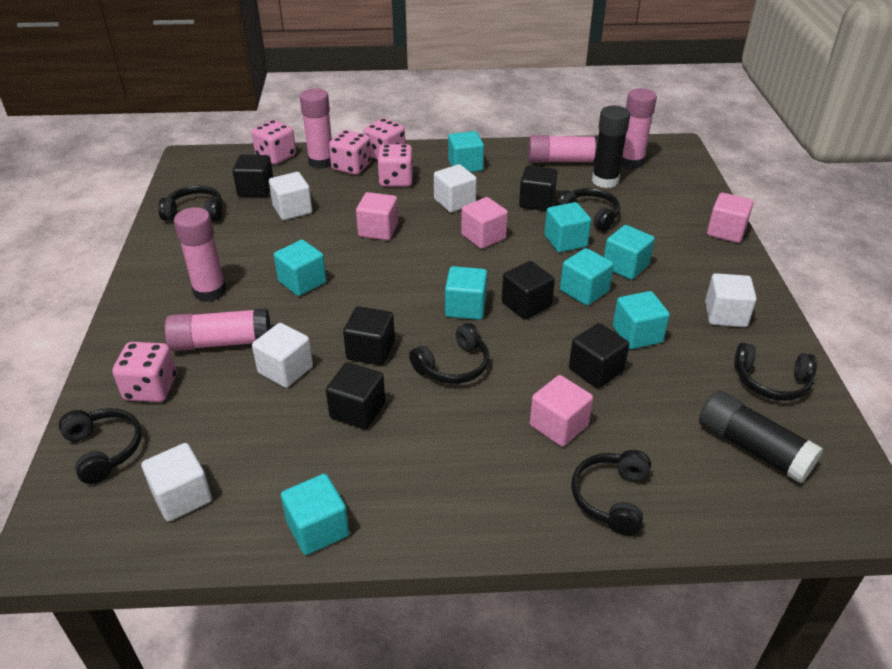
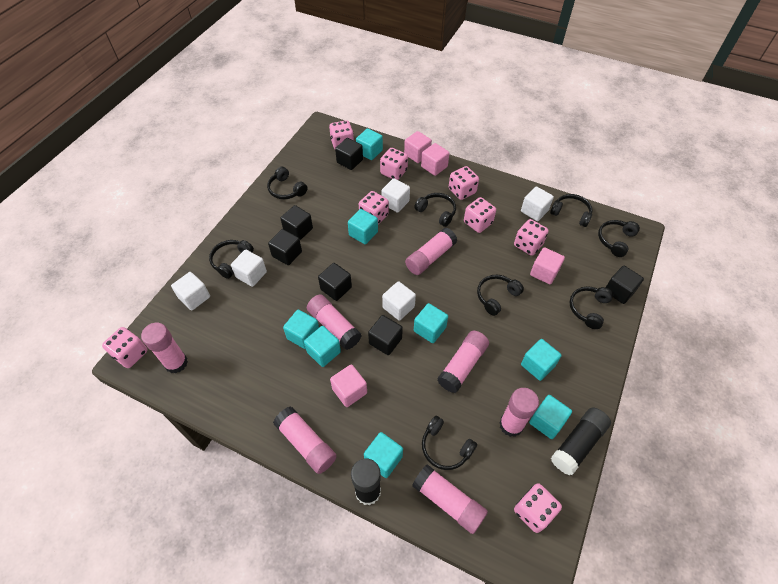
black headphones: [59,408,142,484] [158,186,222,221] [409,323,489,384] [556,188,620,231] [571,450,651,536] [734,343,817,401] = 6 -> [209,240,254,279] [267,167,308,199] [414,193,456,227] [422,416,477,470] [477,275,524,316] [550,194,593,227] [569,286,613,329] [598,220,640,257] = 8
pink dice: [112,342,176,402] [252,120,296,165] [329,130,371,175] [364,118,405,160] [377,144,413,187] = 5 -> [102,327,148,368] [329,120,354,149] [359,191,389,224] [380,148,408,180] [449,166,479,200] [464,197,496,233] [514,219,549,256] [514,483,562,533] = 8
pink glue stick: [165,308,271,351] [174,207,226,302] [300,88,332,169] [528,135,598,163] [621,88,657,169] = 5 -> [141,323,188,374] [273,406,337,474] [307,295,362,350] [405,228,457,275] [412,464,488,534] [437,331,489,393] [499,388,539,437] = 7

